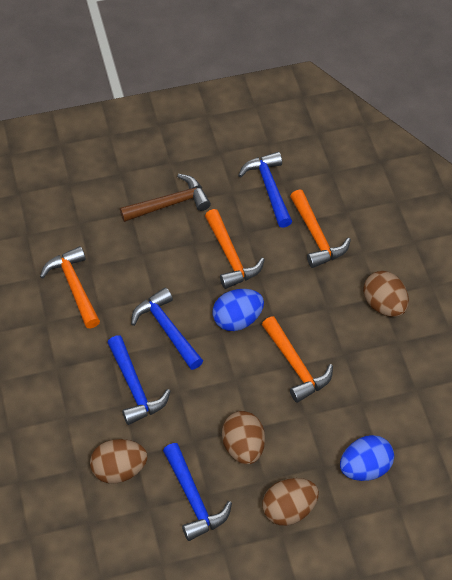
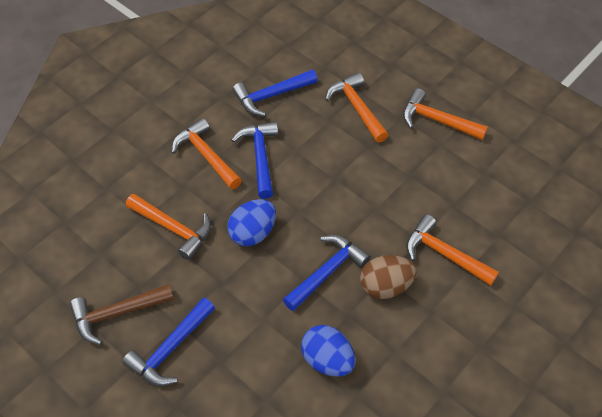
brown egg: [90,439,147,484] [222,411,265,465] [262,478,319,526] [363,271,409,317] = 4 -> [360,255,417,299] = 1
orange hammer: [40,246,100,328] [205,209,265,289] [262,316,333,403] [290,189,351,268] = 4 -> [126,194,211,260] [172,118,242,189] [325,72,388,143] [403,88,488,140] [406,214,499,286] = 5

